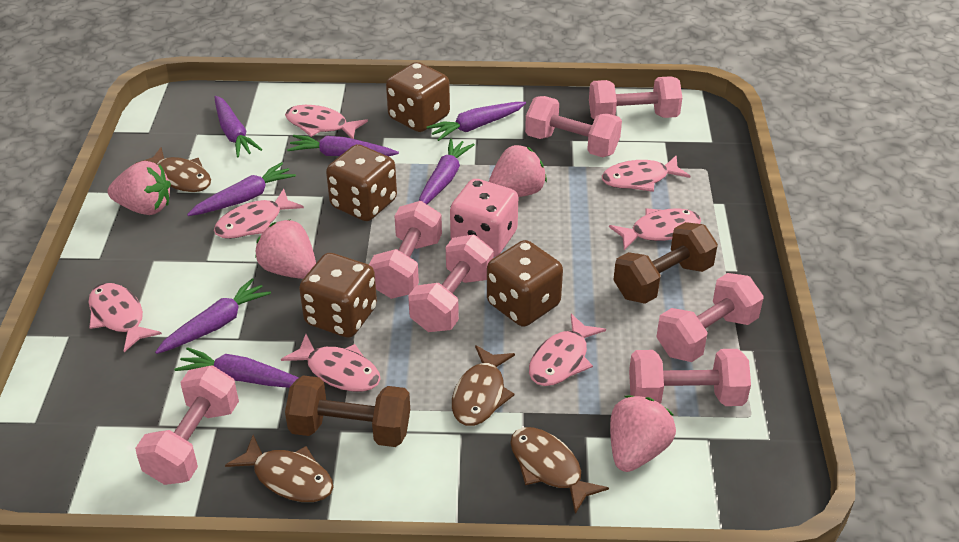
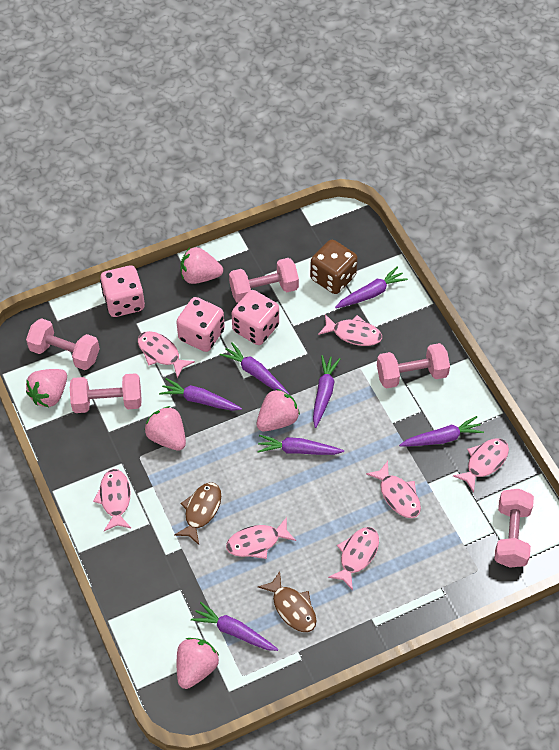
brown dice: [299,253,377,338] [326,144,397,221] [386,62,450,132] [487,240,563,327] = 4 -> [310,240,358,294] = 1
brown dumbbell: [285,375,410,447] [613,222,718,304] = 2 -> none = 0
brown fish: [136,148,211,192] [225,435,333,502] [452,345,515,426] [510,427,609,514] = 4 -> [174,482,221,545] [258,571,317,632] = 2
pink dice: [450,179,518,257] = 1 -> [100,265,145,317] [176,297,225,352] [232,290,279,345] = 3
pink dumbbell: [135,365,239,485] [369,201,442,299] [408,235,494,332] [525,96,622,157] [589,76,682,120] [629,349,751,406] [656,273,764,362] = 7 -> [26,318,100,370] [70,373,141,413] [229,258,299,303] [377,343,450,388] [494,489,534,568] = 5
pink strawberry: [108,161,171,215] [255,219,316,279] [489,145,547,197] [610,395,676,472] = 4 -> [26,369,67,407] [145,406,186,451] [177,638,219,689] [180,247,223,284] [257,389,300,431] = 5

